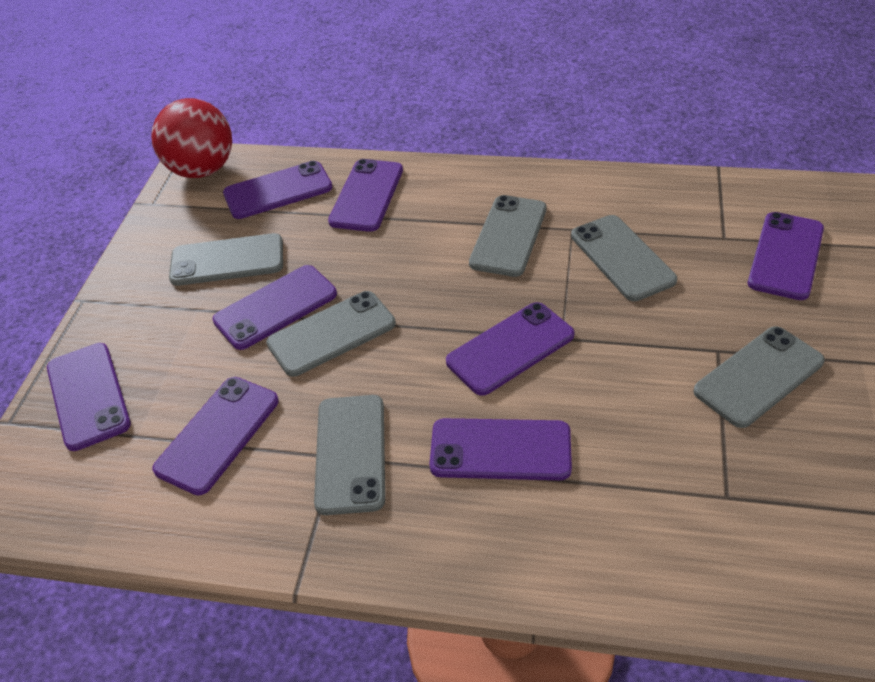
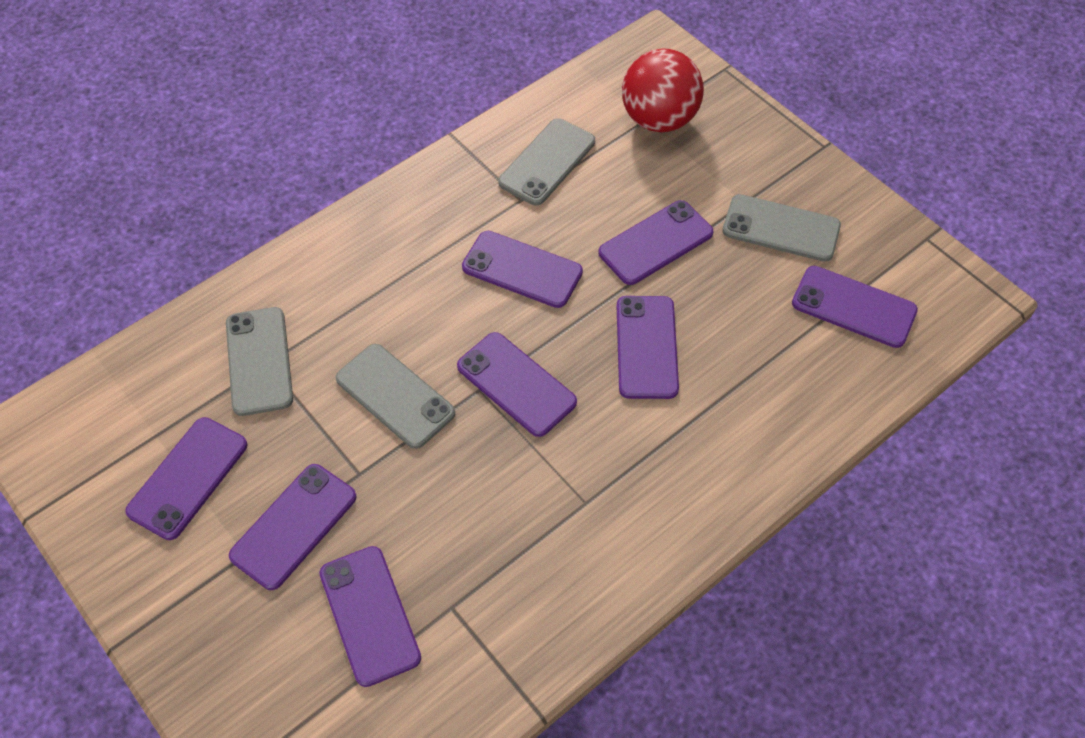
grey phone: [169,233,283,286] [266,291,396,377] [314,395,385,515] [469,195,547,277] [571,215,677,301] [693,326,825,428] = 6 -> [226,307,293,416] [336,344,455,449] [498,118,595,206] [722,194,841,262] = 4

